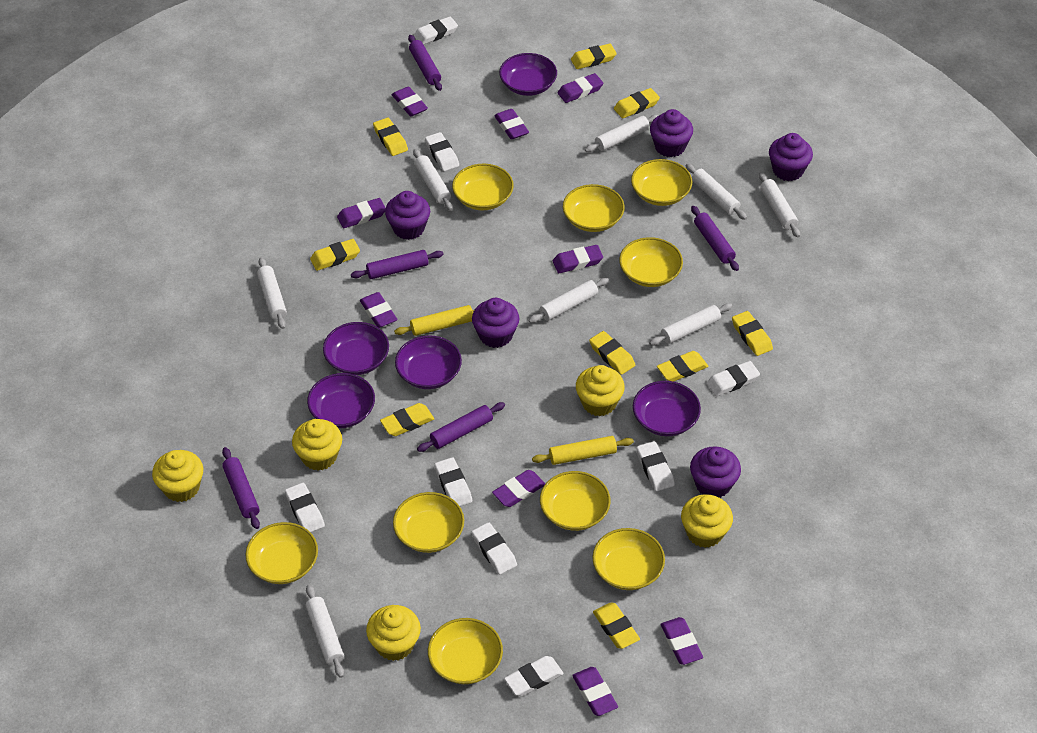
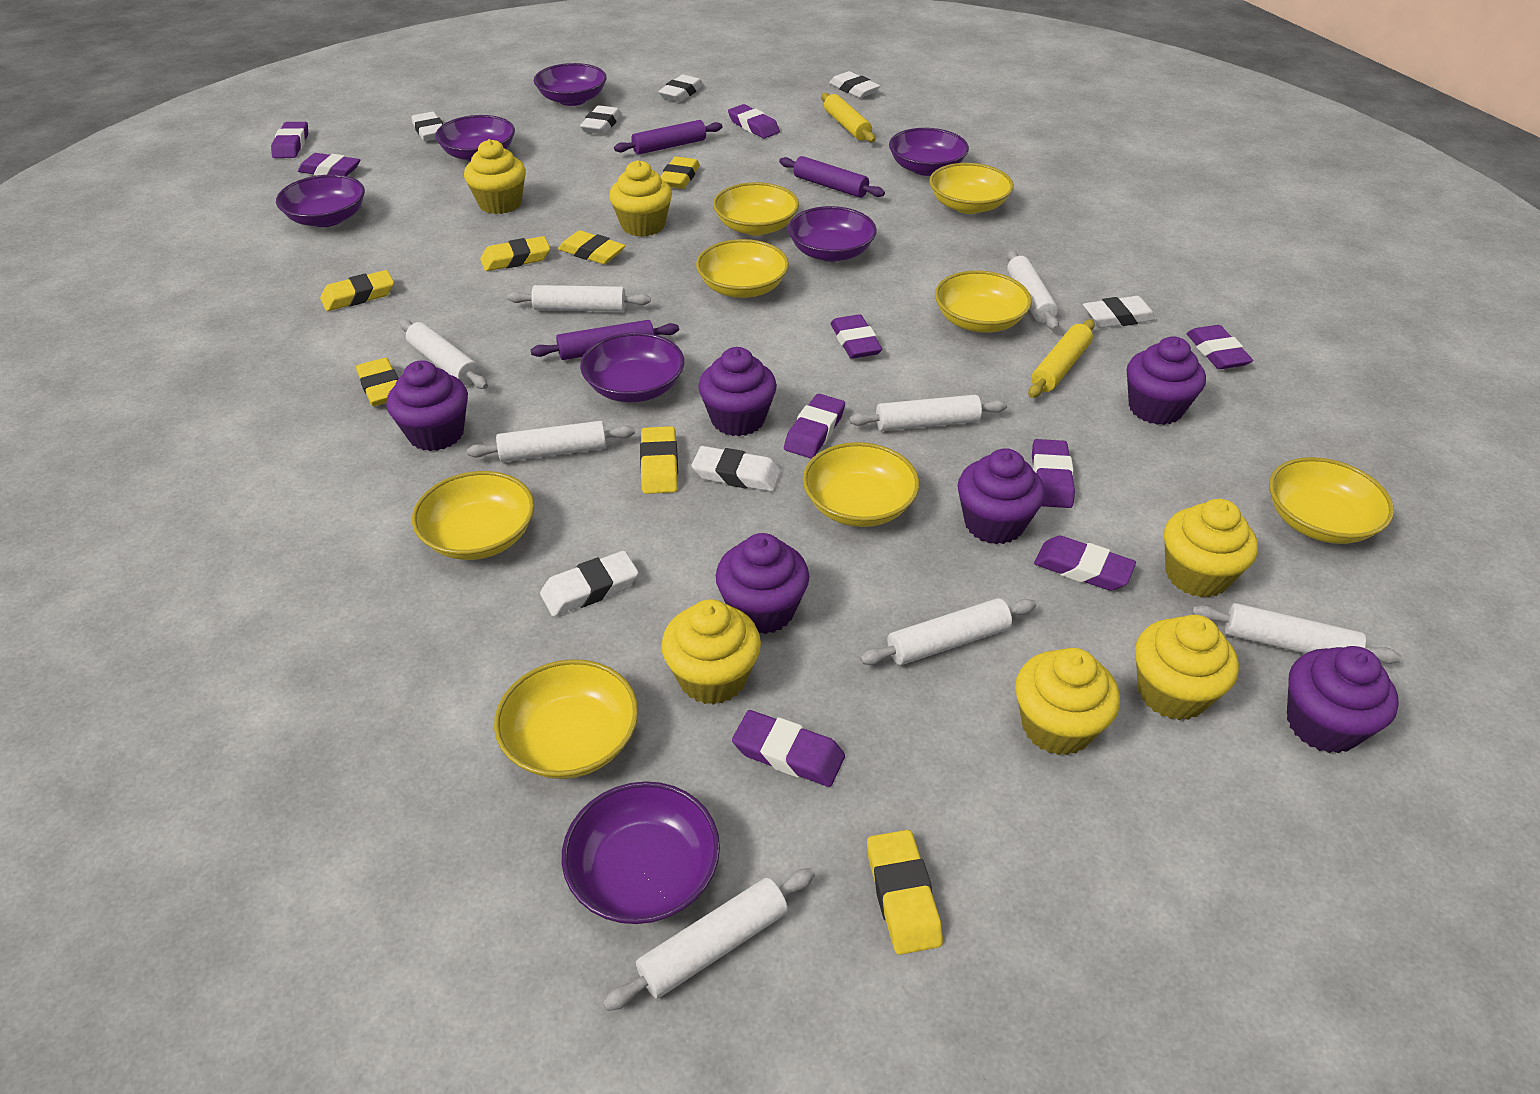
purple bowl: [307,373,375,428] [323,322,389,375] [395,336,462,389] [499,53,557,96] [633,381,701,436] = 5 -> [276,174,365,227] [435,115,515,161] [534,63,607,106] [562,781,720,924] [580,332,684,402] [788,206,877,262] [889,128,969,176] = 7
purple cupcake: [385,191,430,240] [472,298,519,348] [650,109,693,157] [690,446,741,498] [769,133,813,181] = 5 -> [386,360,468,451] [698,347,777,436] [716,533,809,634] [957,448,1045,544] [1127,336,1206,425] [1287,646,1399,754] = 6
purple rolling pin: [222,447,260,529] [351,250,444,279] [408,35,442,91] [417,402,505,452] [691,206,739,271] = 5 -> [531,320,679,360] [614,120,722,155] [779,156,885,198] = 3
white eraser: [285,483,325,532] [414,16,458,45] [425,132,459,171] [434,457,472,506] [472,522,517,575] [504,656,564,696] [636,441,675,491] [707,361,760,397] = 8 -> [412,112,443,141] [540,551,639,616] [580,105,622,134] [658,75,704,102] [692,446,781,492] [829,71,880,98] [1083,296,1157,328] = 7
yellow bowl: [245,522,318,584] [393,492,464,553] [428,618,503,684] [452,164,514,210] [540,471,610,531] [563,184,625,232] [592,528,665,590] [619,237,683,287] [631,159,692,206] = 9 -> [412,471,535,560] [494,659,638,779] [696,239,789,298] [713,182,799,236] [803,442,920,527] [929,163,1013,214] [935,270,1032,333] [1269,457,1394,544] = 8
yellow cupcake: [152,450,203,502] [292,419,342,471] [366,605,421,661] [576,365,625,416] [681,494,733,548] = 5 -> [464,139,526,214] [609,160,672,237] [661,599,761,705] [1015,648,1120,755] [1135,615,1239,720] [1164,499,1258,597] = 6
yellow eraser: [310,239,360,271] [373,118,408,156] [380,403,434,436] [571,44,617,69] [589,331,635,375] [593,602,640,649] [614,88,660,118] [657,351,708,381] [732,311,773,356] = 9 -> [320,270,394,311] [356,358,399,406] [480,236,550,271] [558,230,625,264] [640,426,678,494] [660,157,700,189] [867,830,943,955] = 7

